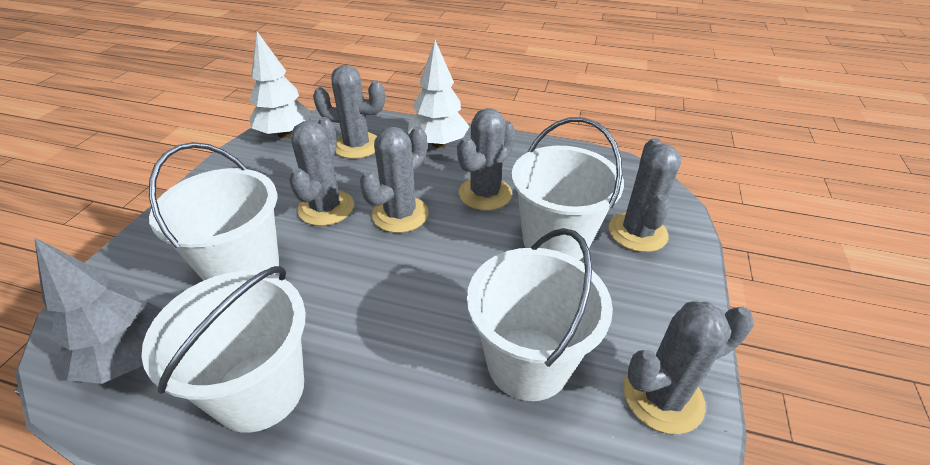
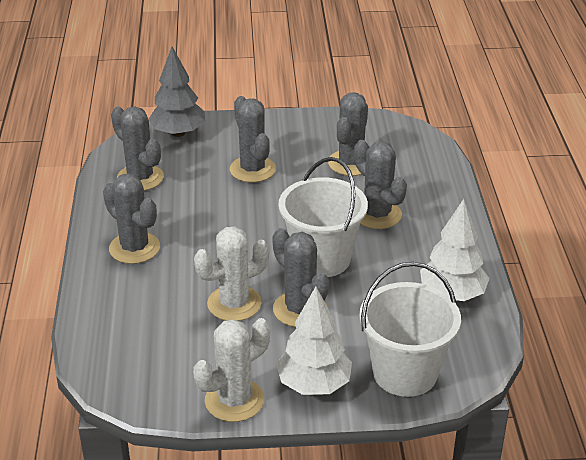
white bucket: [142,266,306,433] [149,142,279,281] [467,228,613,401] [512,117,624,260] = 4 -> [279,157,368,277] [359,262,461,397] = 2
white cactus: none = 0 -> [193,318,270,422] [194,226,269,321] = 2

